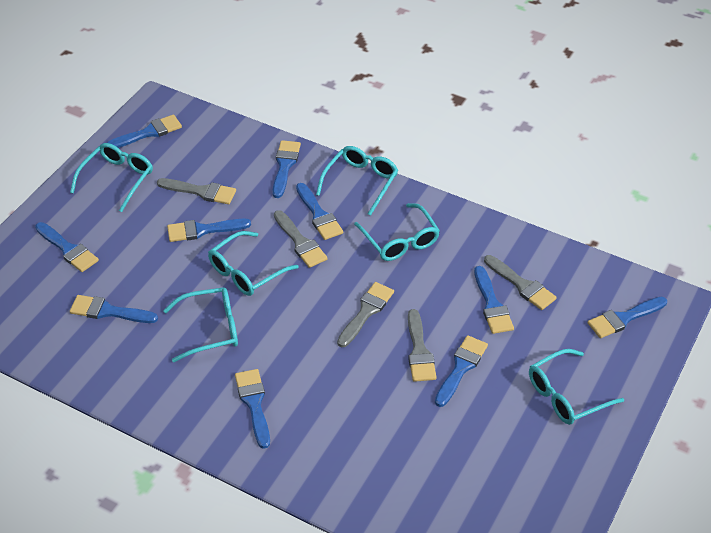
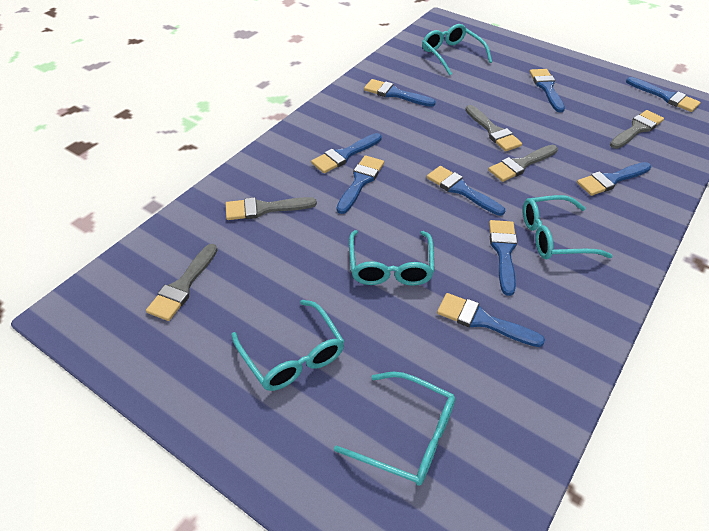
blue brush: [35,222,99,272] [70,295,158,323] [107,115,182,148] [167,219,251,242] [235,369,270,449] [273,140,301,198] [296,183,343,240] [435,335,488,407] [474,266,514,334] [588,297,667,338] = 10 -> [311,133,382,173] [337,155,384,214] [364,79,436,107] [427,166,505,216] [437,293,545,347] [489,220,517,296] [530,69,565,112] [577,162,651,196] [626,77,701,112] = 9
turquoise glasses: [70,143,153,212] [163,287,238,362] [208,231,299,296] [316,146,398,216] [354,203,440,261] [529,349,624,425] = 6 -> [231,300,345,391] [334,372,455,486] [349,230,435,286] [422,24,492,76] [523,195,613,259] = 5

